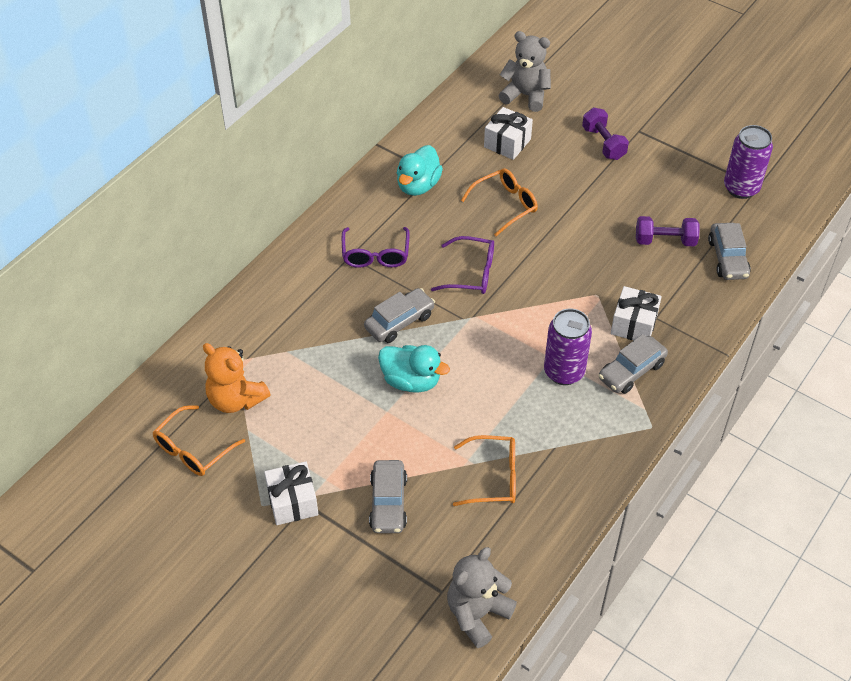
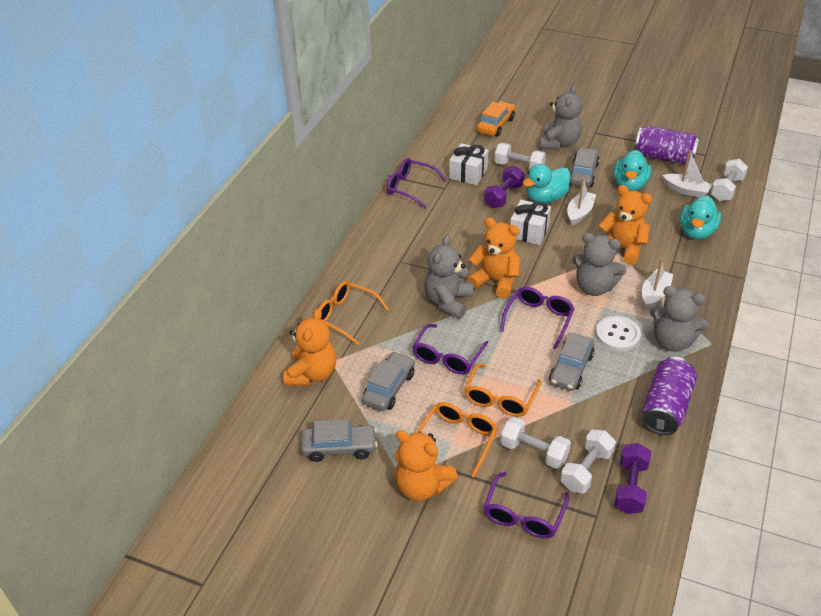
grey teddy bear: [447,547,517,648] [499,31,551,112] = 2 -> [424,235,473,319] [540,85,582,150] [572,233,627,296] [650,286,709,352] = 4
orange car: none = 0 -> [477,101,515,137] = 1
orange teddy bear: [203,343,271,413] = 1 -> [284,308,336,386] [395,430,458,501] [467,217,520,299] [599,185,652,265] = 4
purple glasses: [342,227,410,268] [431,236,494,294] = 2 -> [387,158,447,208] [412,324,488,374] [484,472,569,539] [500,287,575,349] = 4
turquoise duck: [378,345,450,393] [397,145,443,196] = 2 -> [523,164,571,203] [614,150,651,191] [680,195,721,240] = 3
white boat: none = 0 -> [568,177,596,225] [642,258,674,309] [663,150,712,197] = 3
white button: none = 0 -> [596,316,641,351] = 1
white dumbbell: none = 0 -> [494,143,546,170] [500,417,571,469] [560,430,616,493] [711,159,748,201] = 4
white gift: [264,462,318,525] [484,107,533,160] [611,286,662,340] = 3 -> [449,143,488,185] [510,200,551,245] = 2

